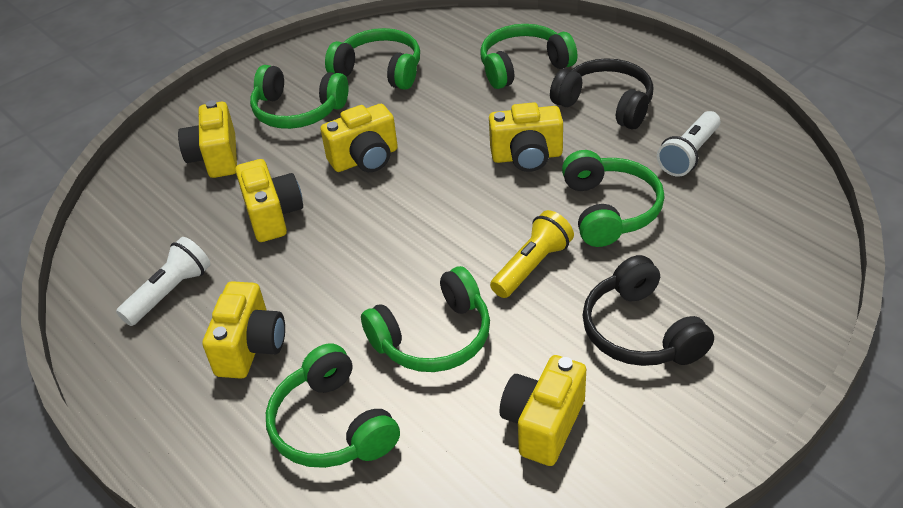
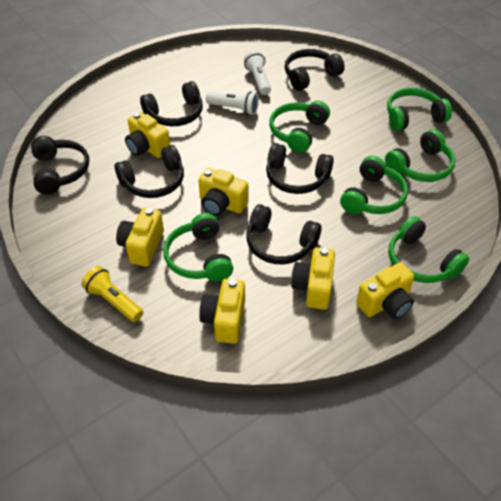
black headphones: [550,58,653,129] [582,255,714,366] = 2 -> [31,136,89,194] [115,145,184,198] [140,81,203,126] [246,204,322,264] [266,143,334,194] [285,49,345,91] = 6

